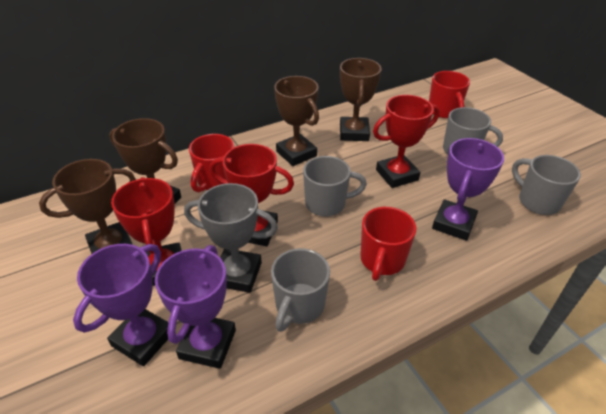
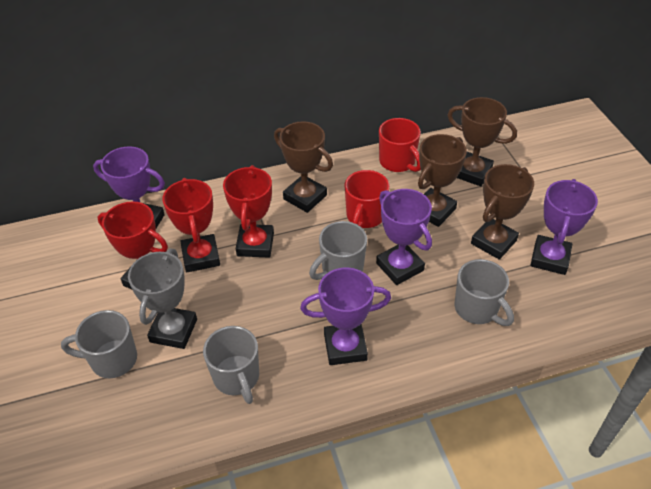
purple trophy: [73,244,168,366] [155,245,236,369] [432,138,504,241] = 3 -> [93,146,165,228] [300,267,391,365] [376,189,432,285] [530,179,598,275] = 4
red mug: [189,134,234,192] [360,207,416,281] [429,71,470,118] = 3 -> [345,170,390,228] [379,118,421,172] = 2

